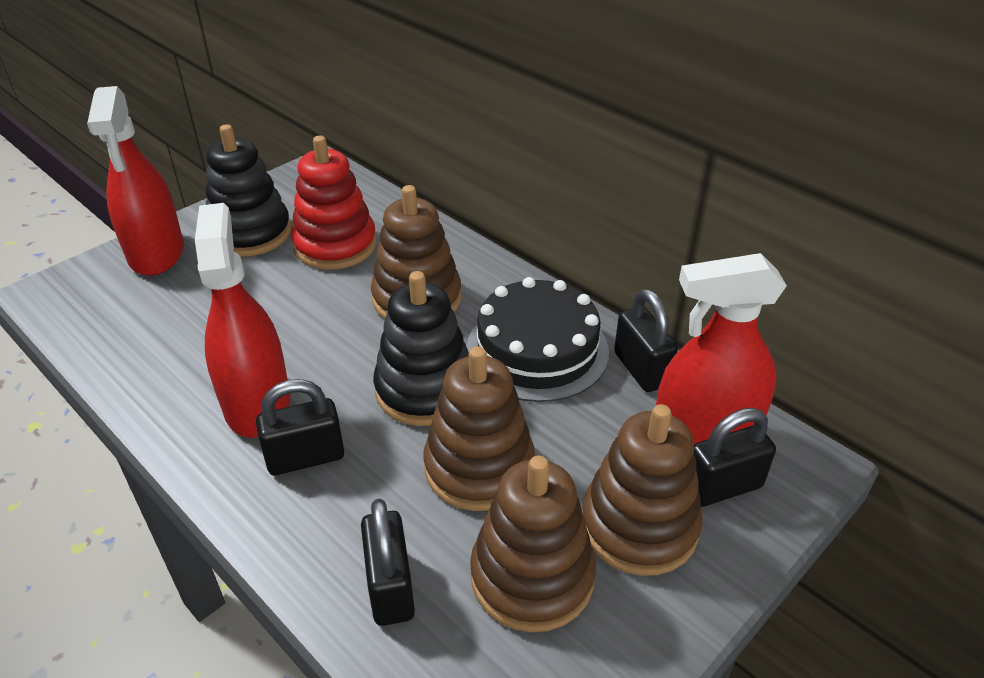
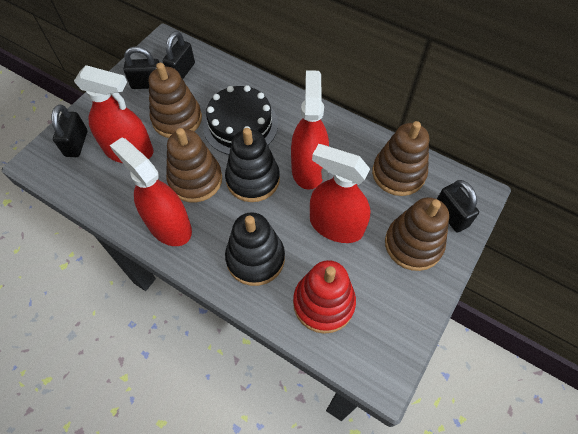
red spray bottle: [87,86,184,276] [195,203,290,438] [656,253,787,444] = 3 -> [74,65,154,163] [110,137,192,246] [291,70,329,190] [310,144,371,243] = 4

